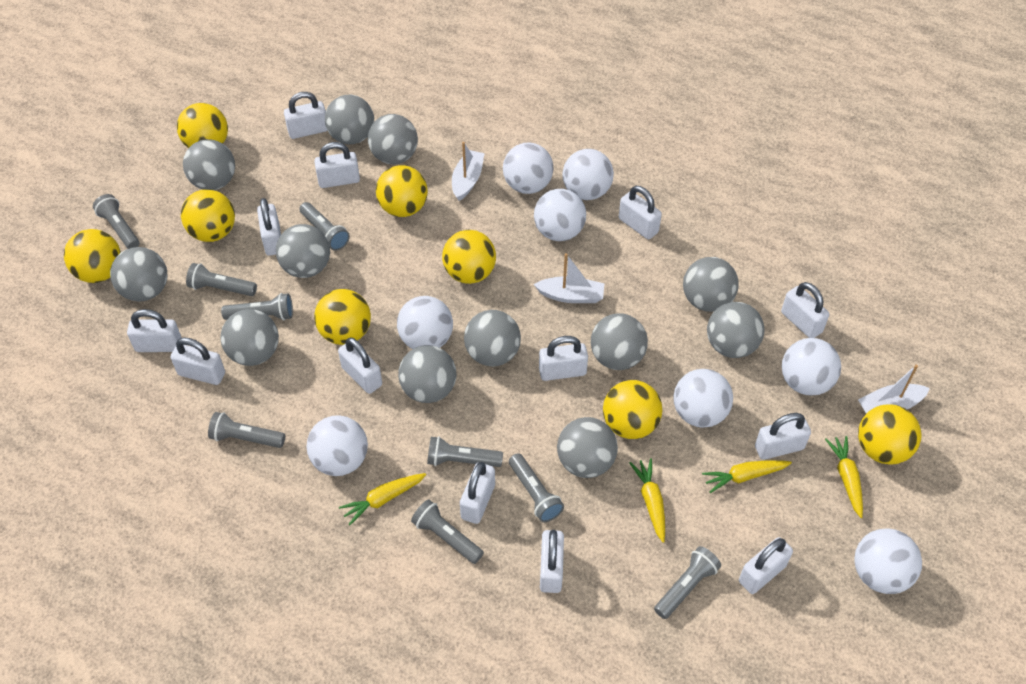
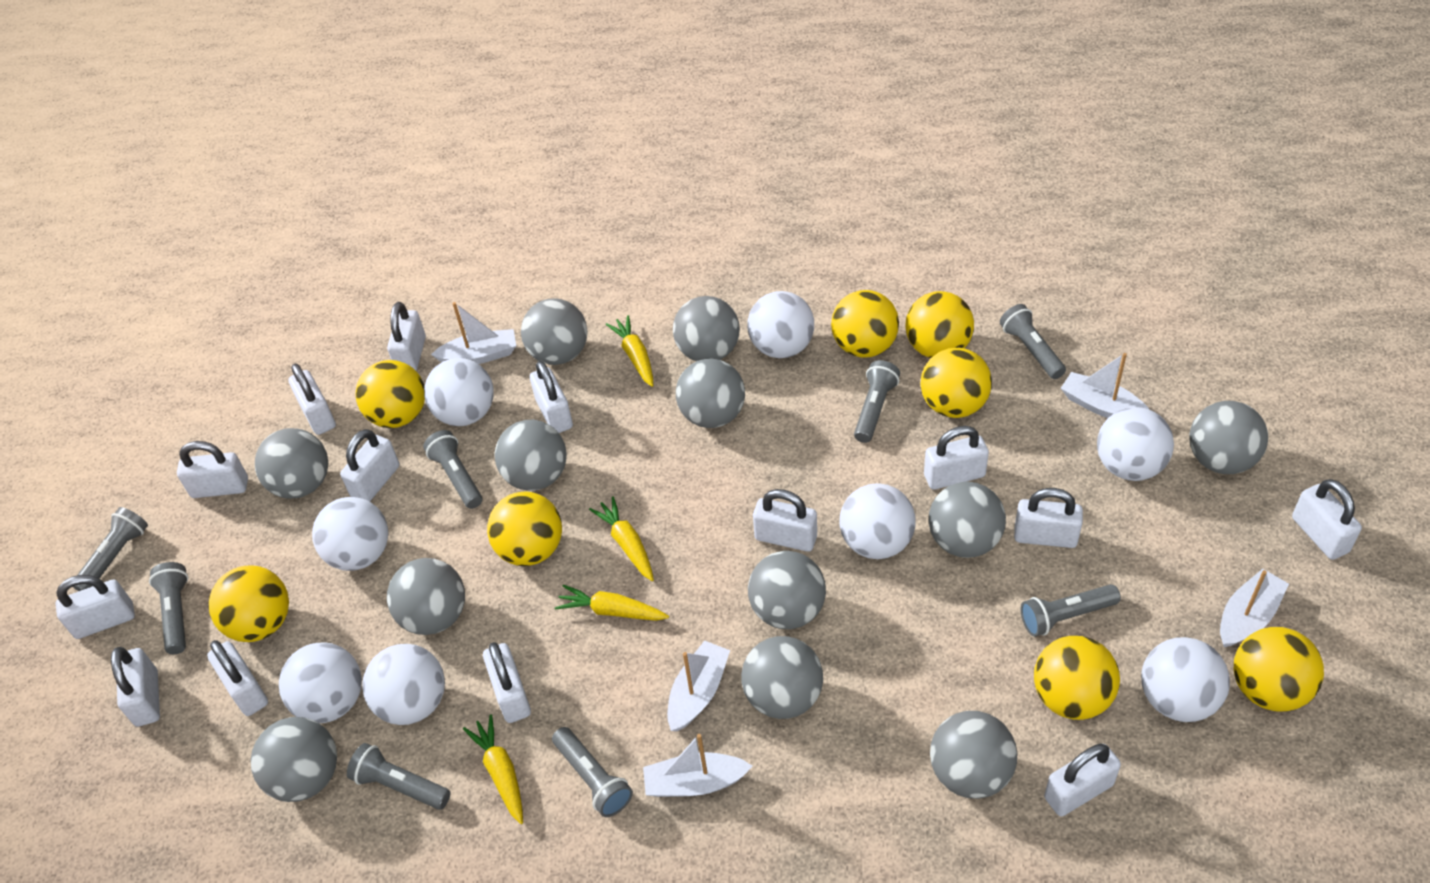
grey flashlight: [93,194,139,249] [186,263,257,296] [208,412,285,448] [221,293,293,320] [299,202,350,251] [411,499,484,564] [427,436,503,467] [509,453,564,522] [654,546,721,619] = 9 -> [73,507,148,591] [149,562,188,654] [347,743,451,810] [423,430,483,509] [552,727,633,817] [854,360,900,443] [1000,304,1066,379] [1021,584,1121,637] = 8
white boat: [452,142,485,201] [534,253,605,303] [858,365,930,414] = 3 -> [431,302,516,364] [643,734,752,797] [667,640,730,731] [1061,353,1150,418] [1220,569,1289,647] = 5
white padlock: [127,309,182,352] [171,338,225,385] [257,198,281,256] [284,92,328,139] [314,142,360,188] [338,337,382,394] [460,462,495,524] [539,336,588,381] [540,530,564,593] [619,186,662,239] [739,537,793,594] [755,413,811,460] [781,282,829,338] = 13 -> [55,575,135,639] [111,647,160,727] [177,441,248,498] [207,640,268,716] [288,364,336,435] [340,429,399,502] [387,302,426,371] [483,642,531,723] [530,361,573,433] [753,489,817,552] [924,426,989,490] [1014,488,1083,548] [1044,744,1121,817] [1292,479,1362,560] = 14

